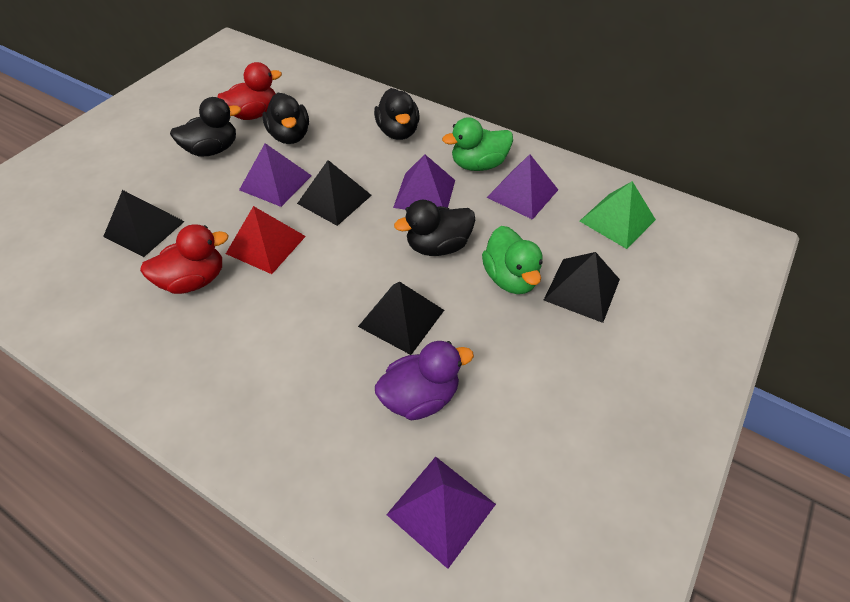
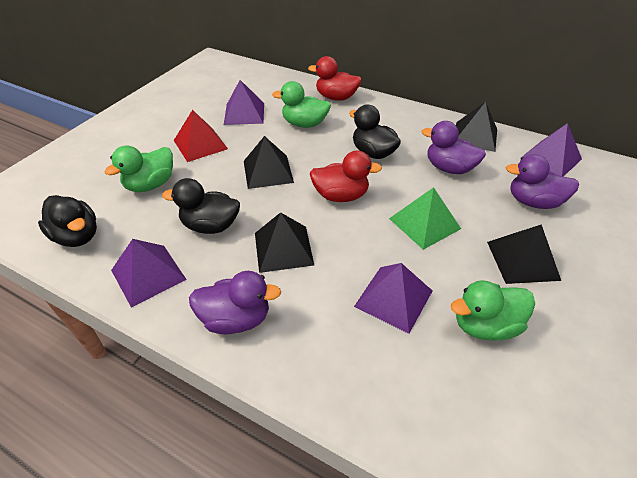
black duck: [170,97,241,156] [262,93,309,144] [374,88,420,140] [394,200,475,256] = 4 -> [38,195,97,247] [162,178,240,234] [349,105,401,159] = 3
green duck: [442,117,513,171] [482,226,543,294] = 2 -> [104,145,173,192] [272,81,331,128] [451,280,535,341] = 3
purple duck: [375,341,474,420] = 1 -> [189,271,281,334] [421,121,486,174] [506,154,579,209] = 3

